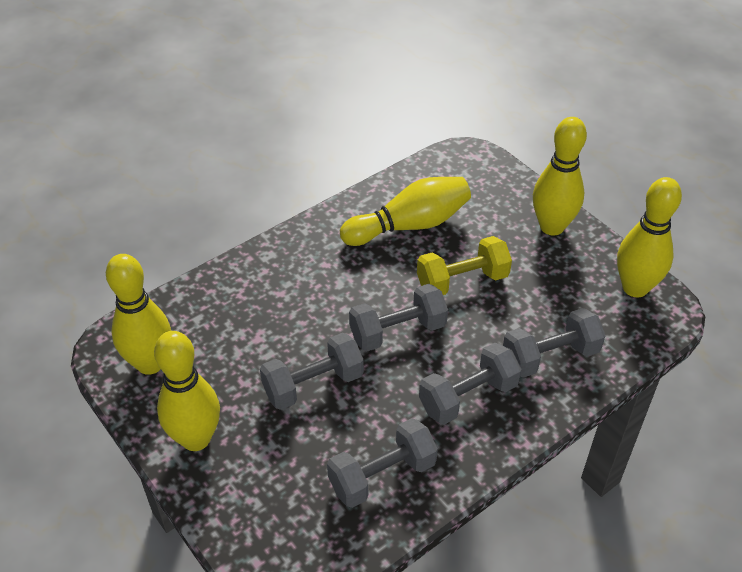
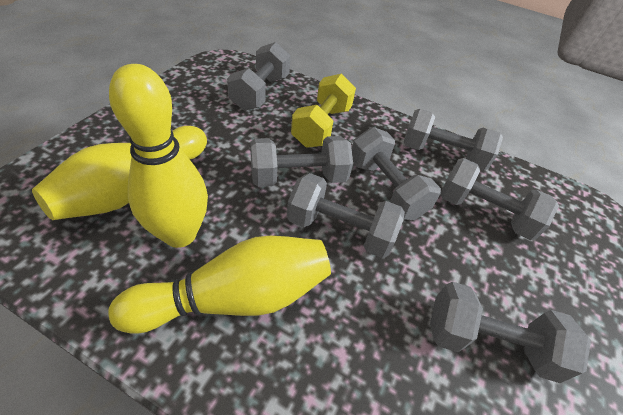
grey dumbbell: [260,333,364,410] [327,418,438,508] [349,284,448,351] [419,343,521,425] [503,308,606,378] = 5 -> [227,42,291,111] [250,136,353,187] [287,173,405,258] [352,127,441,220] [404,109,503,170] [430,282,591,383] [440,158,559,240] = 7
yellow bowling pin: [106,254,171,375] [154,331,220,451] [340,177,471,246] [533,117,587,236] [617,177,682,297] = 5 -> [32,126,207,220] [108,236,331,334] [109,64,208,248] = 3

